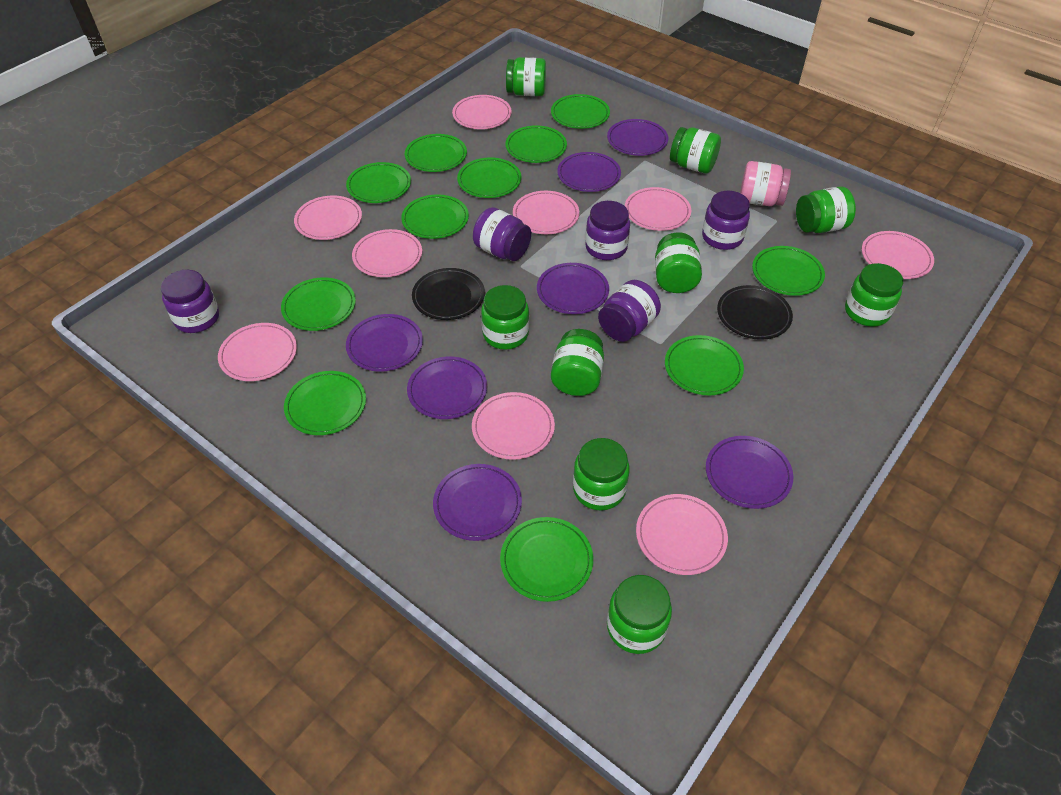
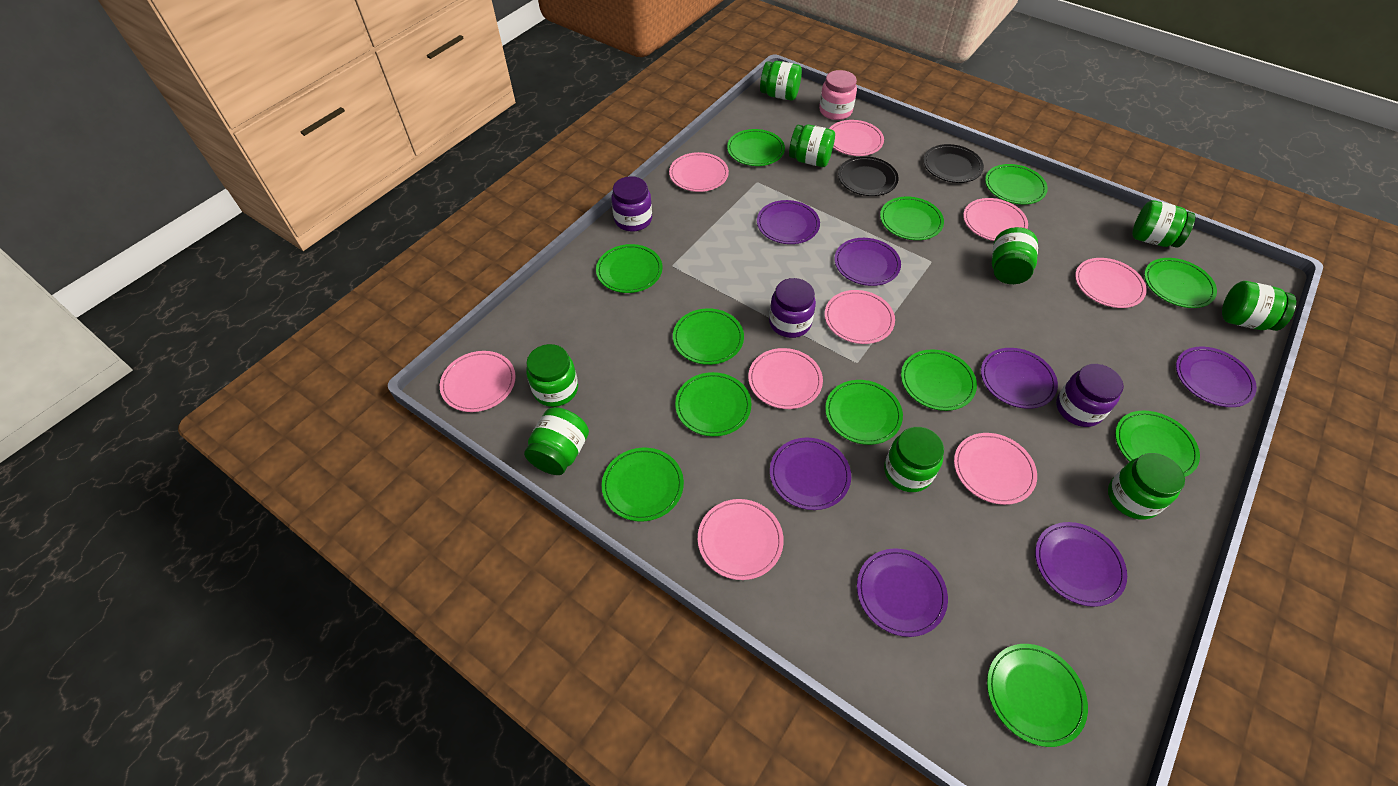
green plate: [281,277,356,331] [284,371,366,435] [346,162,411,203] [401,194,469,239] [405,134,467,172] [457,158,521,198] [500,517,593,602] [505,125,567,163] [551,94,610,129] [665,335,744,395] [752,246,825,296] = 11 -> [596,244,663,293] [602,448,684,521] [673,308,744,365] [675,372,752,436] [727,129,785,166] [825,380,903,445] [880,197,944,240] [901,349,977,411] [985,164,1048,204] [987,644,1088,747] [1115,411,1200,477] [1144,258,1217,308] = 12
purple jar: [161,270,219,333] [473,207,531,261] [585,201,630,260] [598,280,661,342] [702,191,750,250] = 5 -> [611,176,652,232] [769,278,816,338] [1056,364,1124,427] = 3

